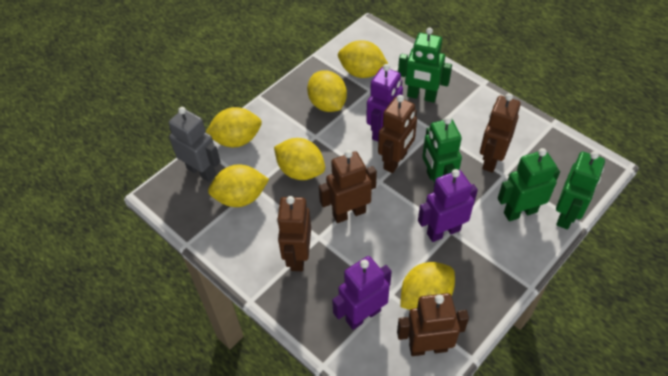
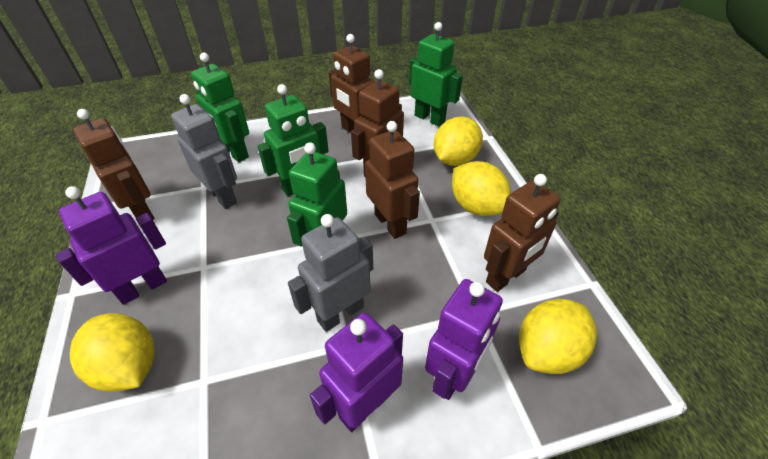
grey robot: [169,107,221,182] = 1 -> [171,94,237,209] [288,214,373,332] = 2
yellow lemon: [206,107,262,147] [208,165,269,207] [274,138,325,180] [307,70,347,112] [338,40,388,78] [401,262,455,310] = 6 -> [70,313,155,392] [434,117,483,166] [452,161,511,216] [519,299,597,374] = 4

